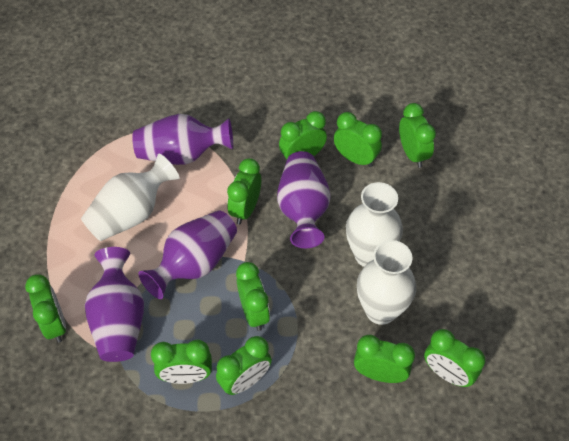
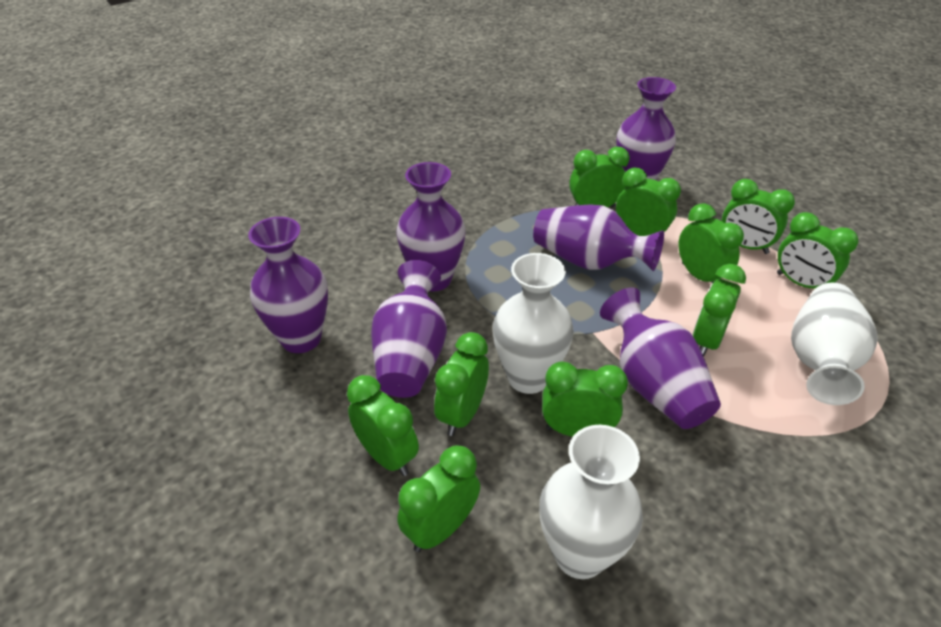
purple vase: [85,247,144,362] [132,114,233,165] [138,210,237,299] [277,151,331,248] = 4 -> [248,217,328,353] [371,260,447,398] [397,162,466,291] [533,204,664,271] [600,287,721,429] [616,77,676,180] = 6

